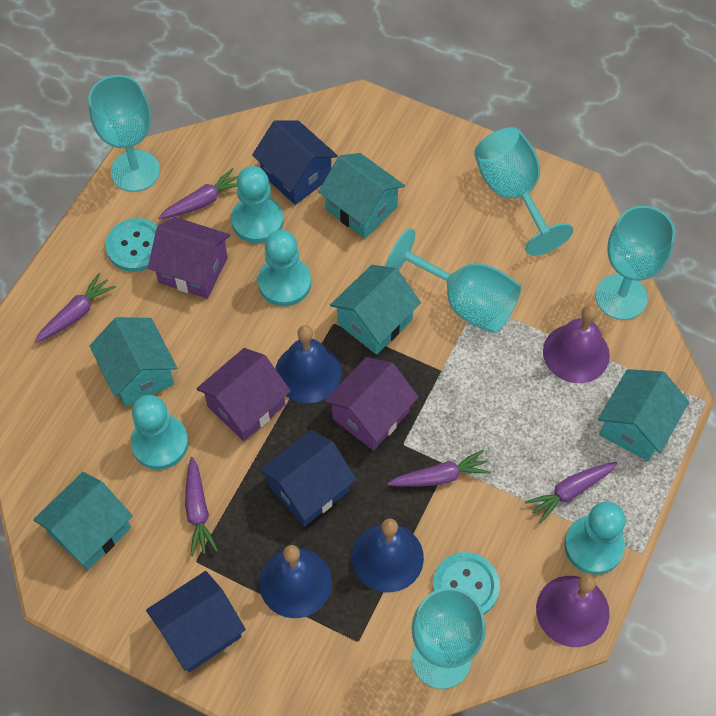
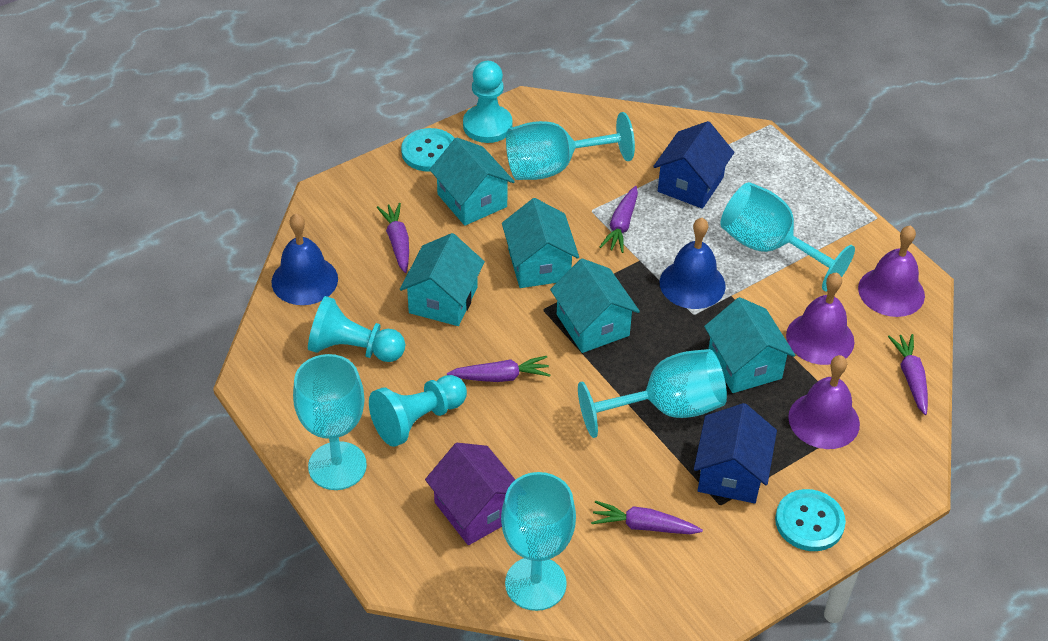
blue bell: [260,545,332,618] [275,325,342,403] [352,519,424,592] = 3 -> [272,213,338,305] [659,218,726,309] = 2
blue house: [146,571,246,672] [252,120,338,205] [260,430,356,527] = 3 -> [653,121,735,209] [694,403,777,503] = 2
purple bell: [536,575,610,647] [543,305,610,383] = 2 -> [786,272,855,365] [788,355,860,449] [858,225,925,317] = 3
purple house: [148,217,230,299] [196,348,291,441] [324,357,419,451] = 3 -> [425,443,515,545] = 1
turquoise pawn: [131,395,188,470] [231,166,284,243] [258,230,311,306] [565,501,626,575] = 4 -> [308,296,405,362] [369,375,467,447] [463,61,513,143] = 3

